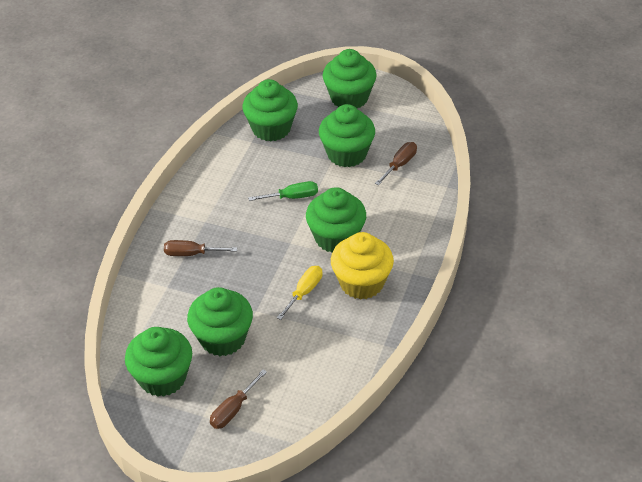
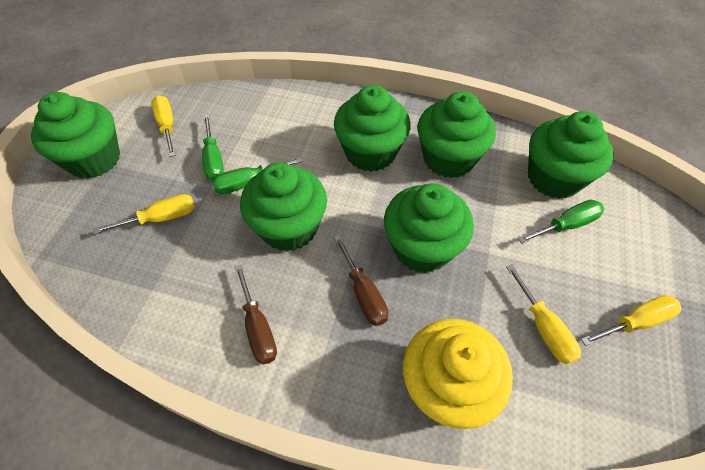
brown screwdriver: [164,240,237,256] [210,369,267,429] [375,142,417,186] = 3 -> [235,264,277,365] [334,235,388,326] = 2
green screwdriver: [248,181,318,201] = 1 -> [202,114,224,181] [212,157,303,194] [518,200,604,244] = 3
yellow screwdriver: [277,266,322,320] = 1 -> [93,194,195,234] [151,95,176,157] [506,264,581,364] [581,295,681,346] = 4

